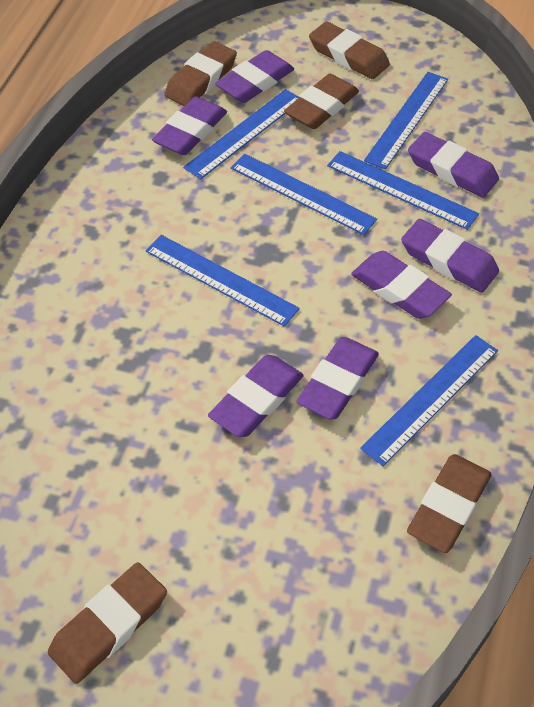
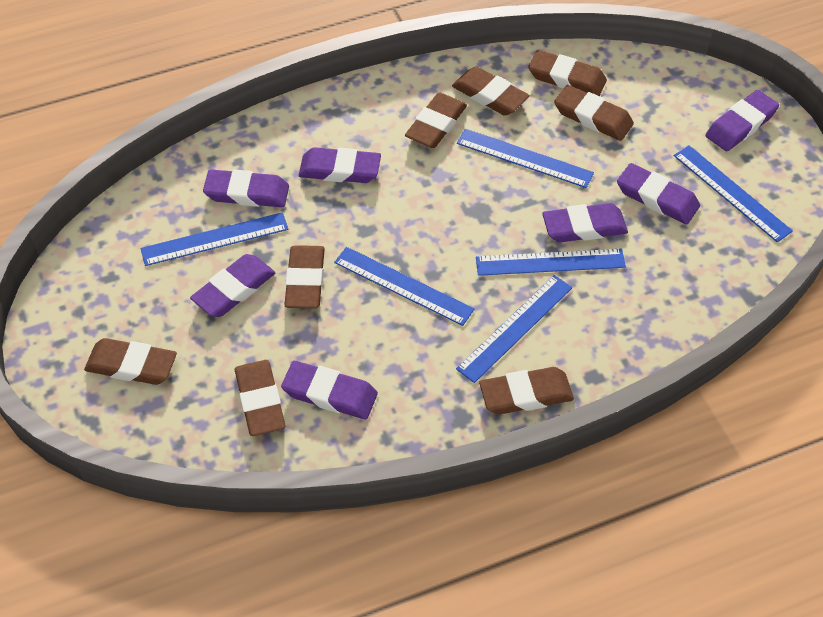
brown eraser: [48,562,167,684] [164,41,237,106] [284,74,359,129] [309,21,390,79] [407,454,492,553] = 5 -> [84,338,177,385] [235,360,285,436] [284,245,325,308] [405,93,467,148] [452,66,530,116] [479,367,574,414] [528,50,607,96] [554,85,634,141] = 8

